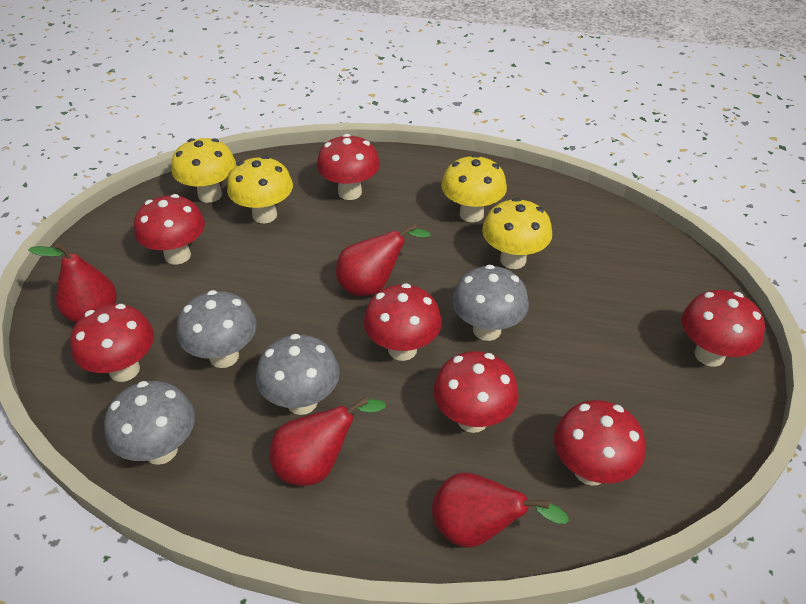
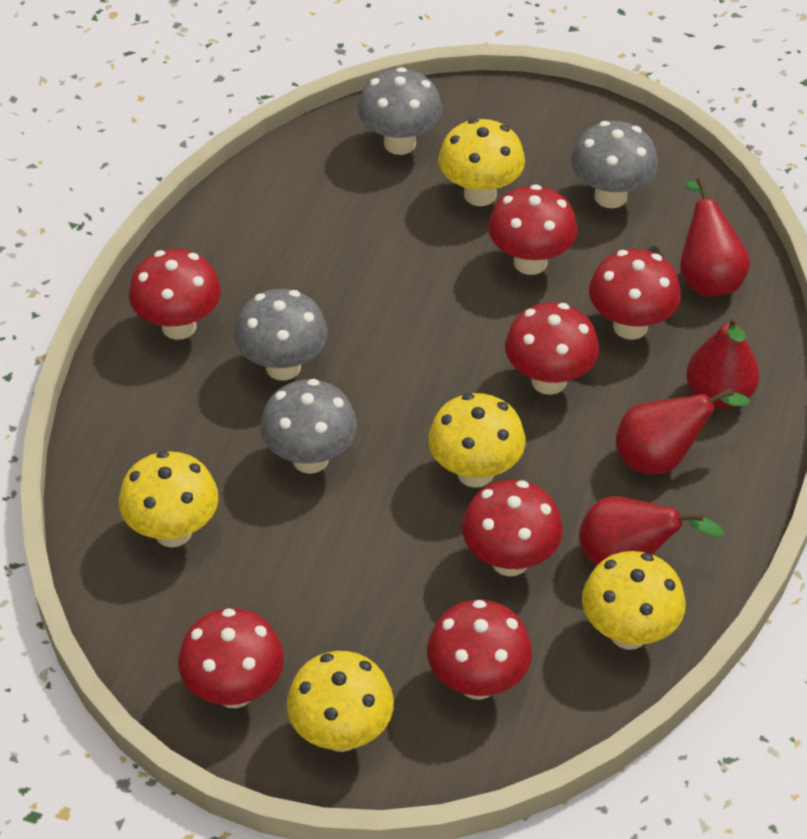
yellow mushroom: [171,138,236,203] [227,156,293,223] [441,154,507,222] [482,198,552,269] = 4 -> [119,451,218,547] [286,651,394,752] [428,393,525,488] [438,118,525,206] [582,551,686,650] = 5

